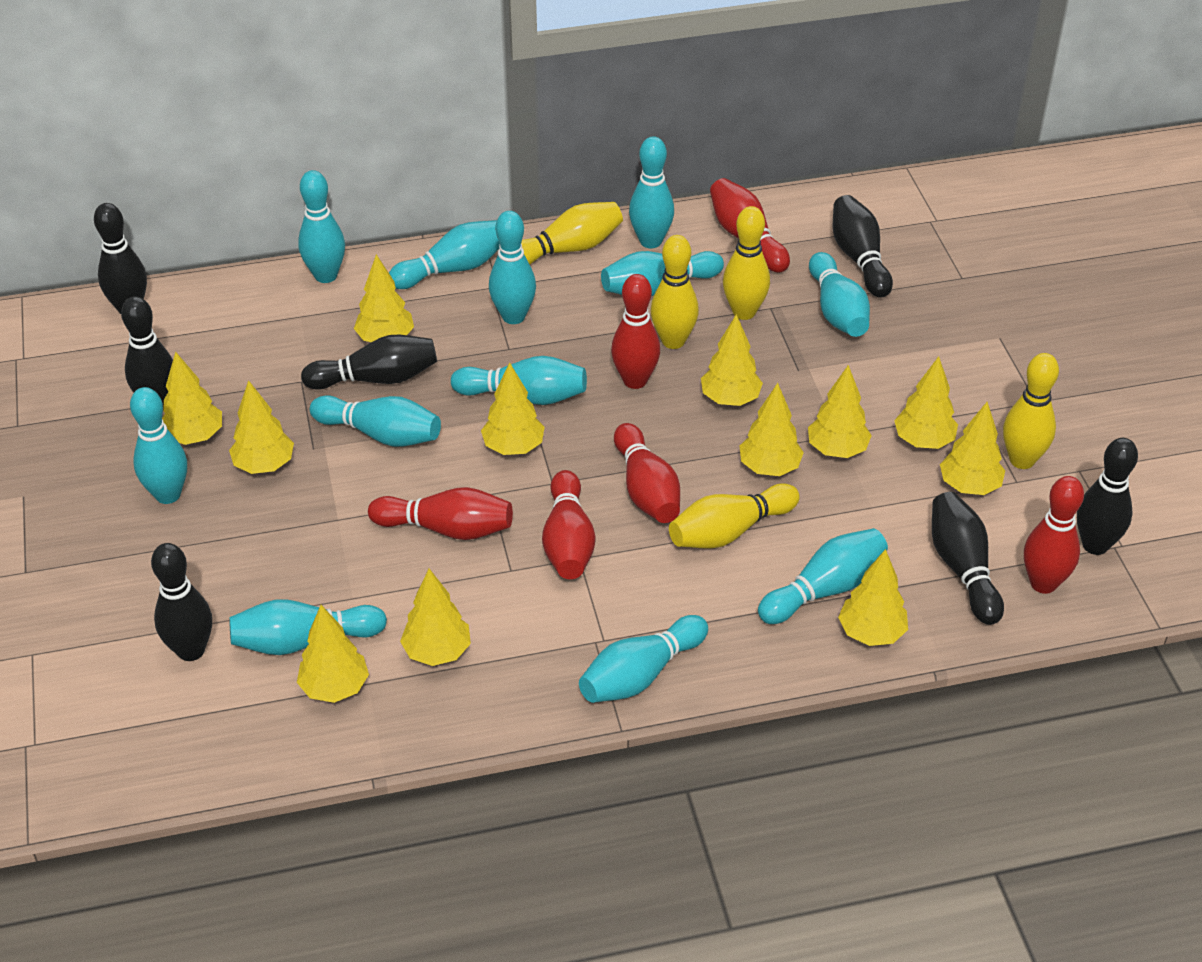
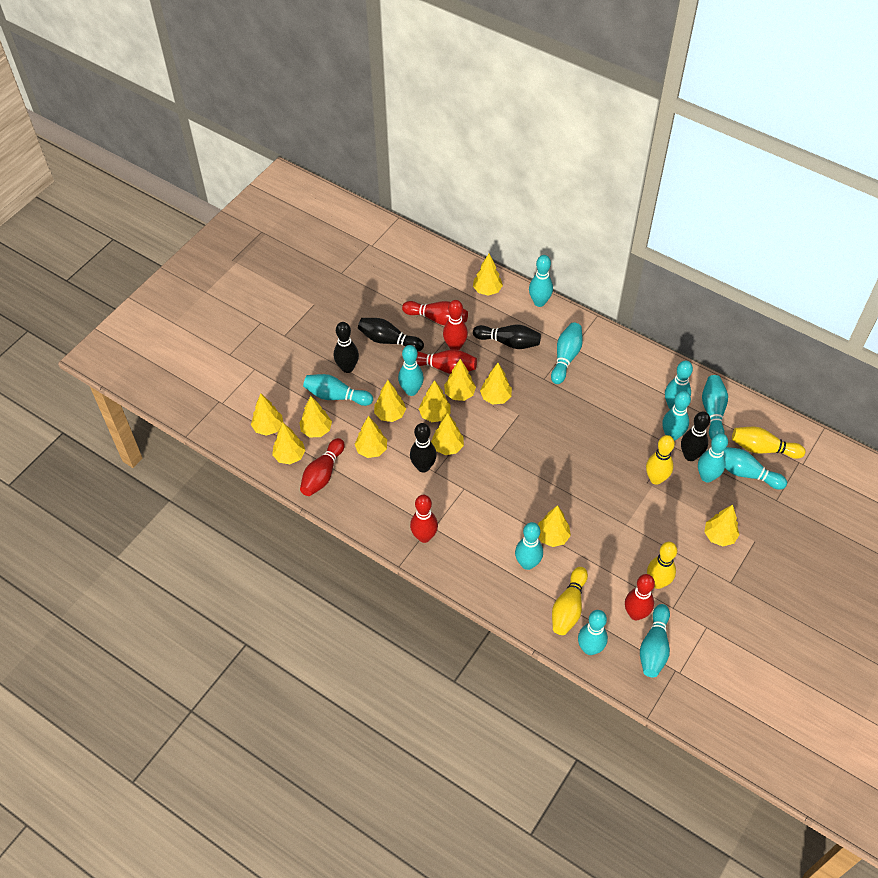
black bowling pin: [94,203,147,314] [121,296,173,409] [151,543,212,661] [301,335,437,390] [833,195,893,298] [932,492,1004,625] [1077,438,1138,555] = 7 -> [334,322,359,373] [358,318,424,351] [410,423,437,473] [473,325,541,349] [681,411,710,461] = 5
yellow bowling pin: [521,202,623,264] [651,235,699,349] [669,483,800,549] [723,206,770,320] [1003,353,1059,469] = 5 -> [552,567,588,635] [646,435,675,485] [647,542,677,589] [732,426,805,459] = 4

